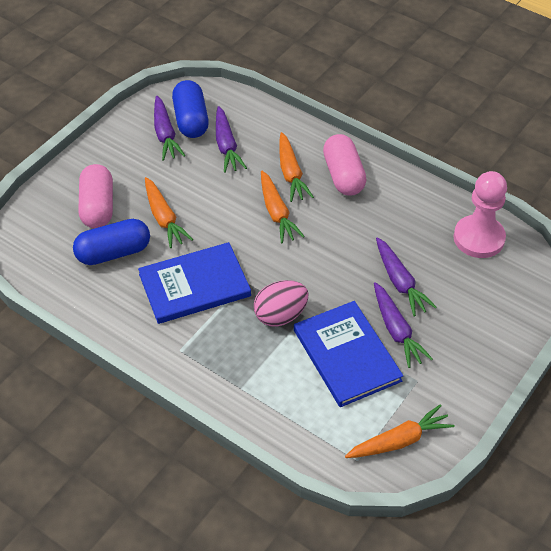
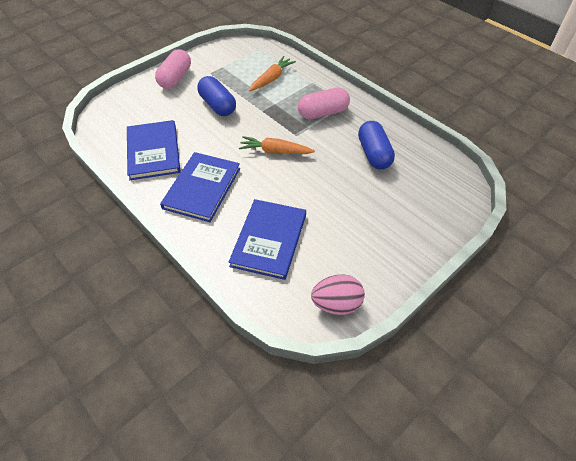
blue book: [138,242,251,324] [294,301,403,407] = 2 -> [127,120,180,180] [160,152,240,222] [229,199,306,280] = 3
orange carrot: [145,177,193,248] [261,171,305,243] [279,132,314,202] [345,404,455,458] = 4 -> [239,136,315,154] [249,56,296,91] = 2
pink pawn: [454,171,507,258] = 1 -> none = 0
purple carrot: [154,96,185,161] [216,106,247,173] [374,282,433,368] [376,237,437,316] = 4 -> none = 0

